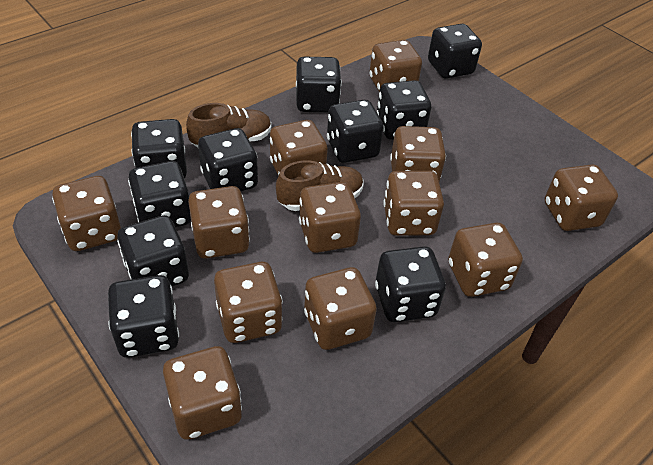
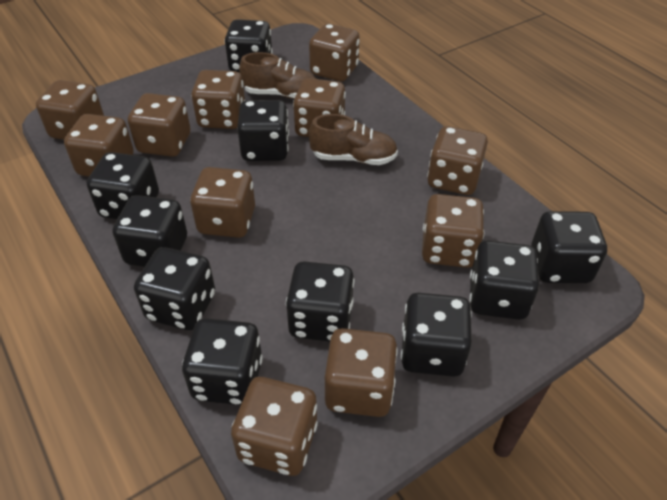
brown dice: [52,176,121,251] [163,346,242,440] [188,186,250,259] [214,262,283,343] [270,120,328,176] [299,182,361,253] [304,267,377,350] [369,40,422,92] [383,171,444,236] [390,126,446,182] [448,223,523,297] [545,164,618,231] = 12 -> [36,80,104,140] [64,114,134,176] [128,93,190,157] [190,167,255,238] [191,70,245,129] [231,377,318,476] [293,78,346,137] [309,24,360,82] [325,328,398,417] [422,194,484,268] [427,126,488,195] = 11

